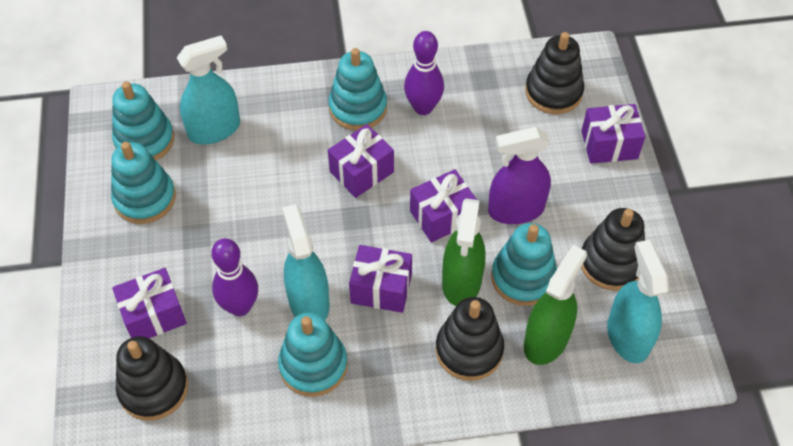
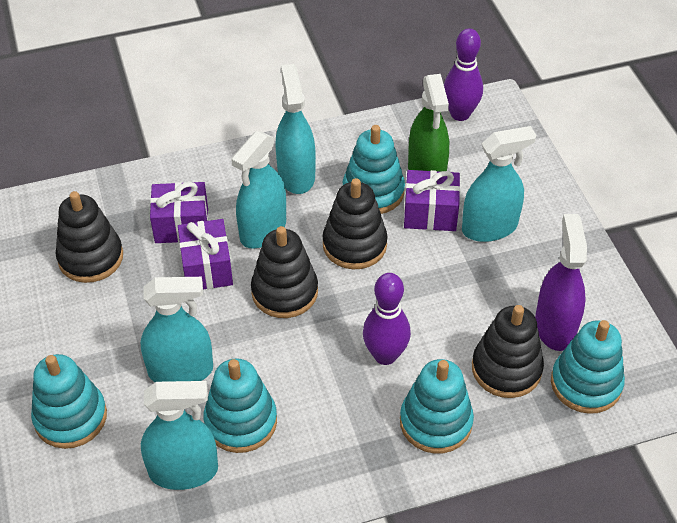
green spray bottle: [442,198,485,306] [524,245,587,365] = 2 -> [408,74,449,172] = 1
purple gift: [112,268,187,338] [328,124,394,198] [349,245,412,313] [410,169,477,242] [581,104,645,164] = 5 -> [150,182,208,243] [178,219,233,290] [404,170,460,231] = 3
turquoise spray bottle: [177,35,240,144] [282,204,330,320] [607,240,669,363] = 3 -> [141,277,213,382] [141,381,218,490] [231,131,286,249] [275,64,316,194] [462,126,536,242] = 5

